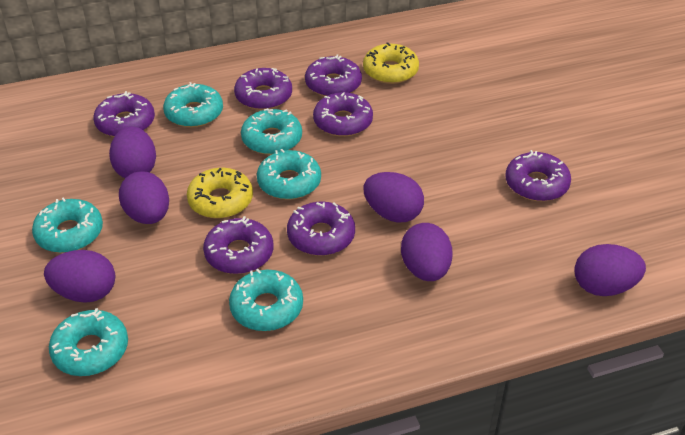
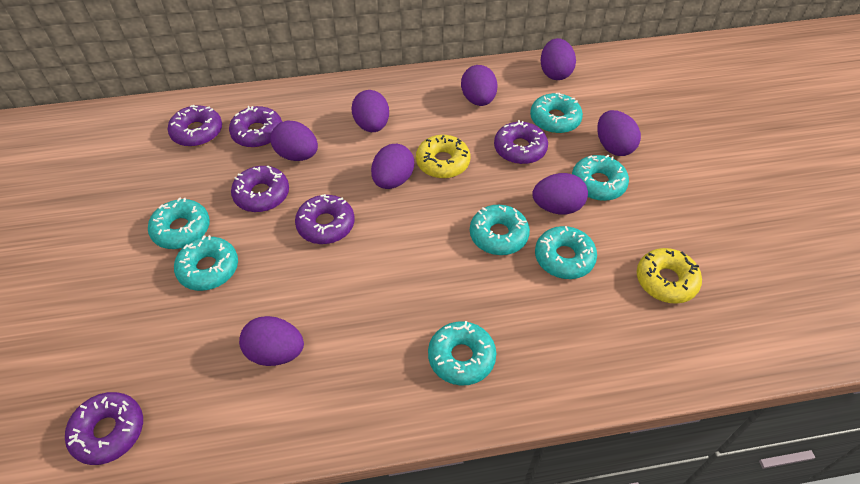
purple donut: [93,91,155,137] [203,216,273,274] [234,68,292,110] [287,201,355,256] [305,55,362,96] [313,92,373,137] [505,150,571,201] = 7 -> [65,392,143,465] [168,105,222,147] [229,106,282,148] [231,165,289,212] [295,194,355,244] [494,120,548,164] = 6
purple egg: [44,250,115,303] [109,126,156,178] [119,171,169,224] [363,172,424,223] [401,223,453,281] [574,244,646,296] = 6 -> [239,316,304,366] [270,120,318,161] [351,90,389,132] [371,144,414,189] [461,65,497,106] [532,173,588,215] [540,38,576,80] [597,110,641,156] = 8
turquoise donut: [32,197,103,253] [49,308,128,376] [163,82,223,128] [229,269,303,331] [241,108,302,155] [257,149,321,200] = 6 -> [148,197,210,249] [174,235,238,291] [428,321,496,386] [470,205,530,255] [530,93,583,134] [535,226,597,279] [572,155,629,201] = 7

